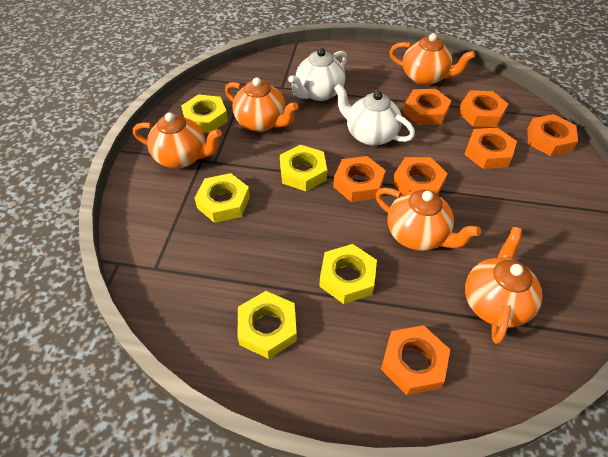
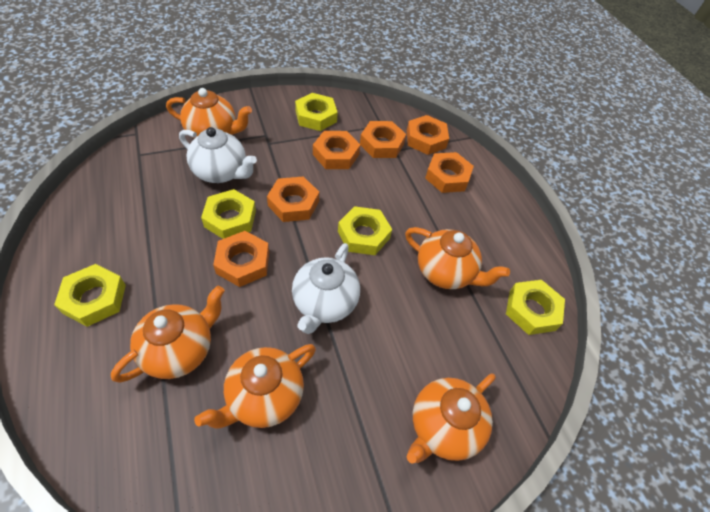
orange nut: [333,156,386,202] [381,325,450,395] [392,157,448,194] [403,89,451,125] [458,90,508,127] [464,128,517,169] [528,114,578,156] = 7 -> [213,231,269,287] [267,176,319,222] [313,131,360,169] [360,121,406,158] [407,115,449,155] [425,152,474,193] = 6

